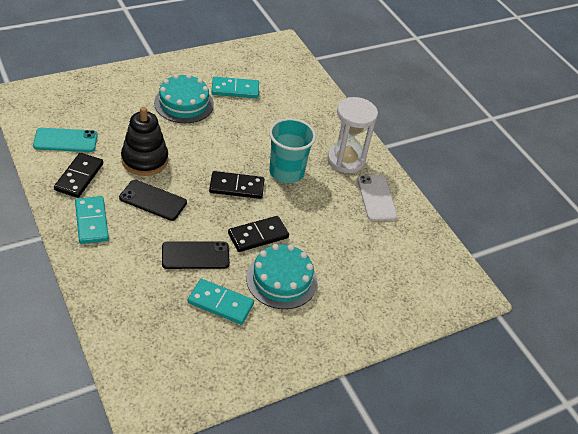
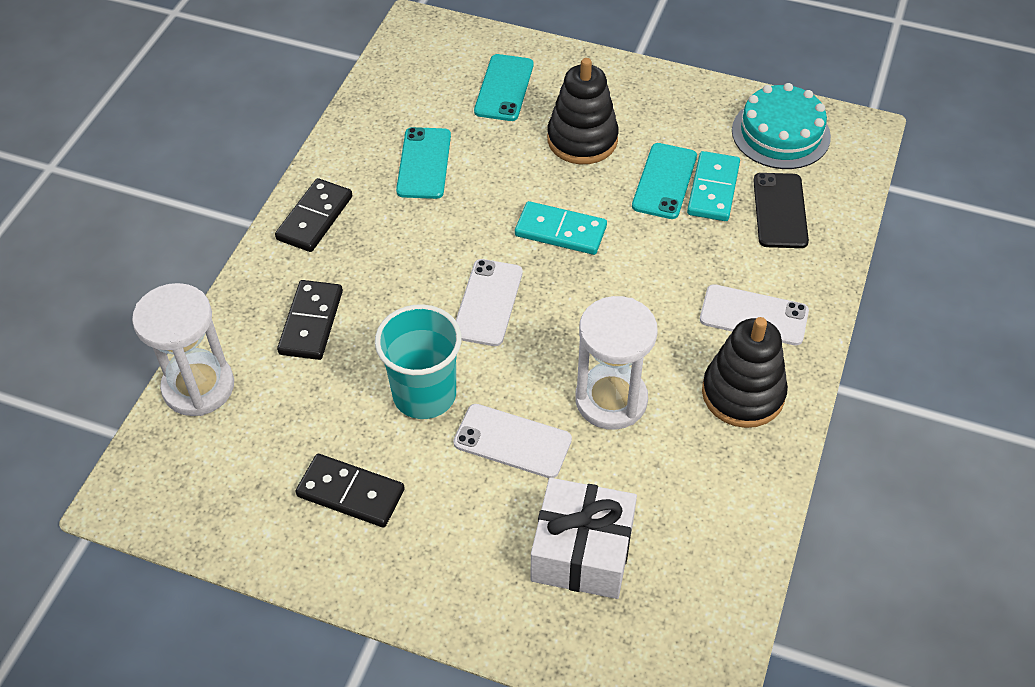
black phone: [119,180,187,221] [162,242,230,269] = 2 -> [753,173,809,248] = 1
black stacking toy: [121,107,168,176] = 1 -> [547,58,619,164] [702,317,788,428] = 2
turquoise cake: [154,74,214,123] [246,244,317,309] = 2 -> [732,83,831,169] = 1
turquoise domino: [75,196,109,244] [188,279,254,325] [211,77,259,98] = 3 -> [515,201,607,255] [687,151,740,221] = 2
turquoise phone: [33,128,98,152] = 1 -> [396,127,451,199] [474,54,534,121] [632,143,697,219] = 3
white gift: none = 0 -> [531,478,637,599] = 1
white hourglass: [327,97,378,173] = 1 -> [132,283,234,416] [575,296,658,430] = 2
white phone: [357,175,397,221] = 1 -> [453,404,572,478] [456,259,523,346] [700,284,809,345] = 3

